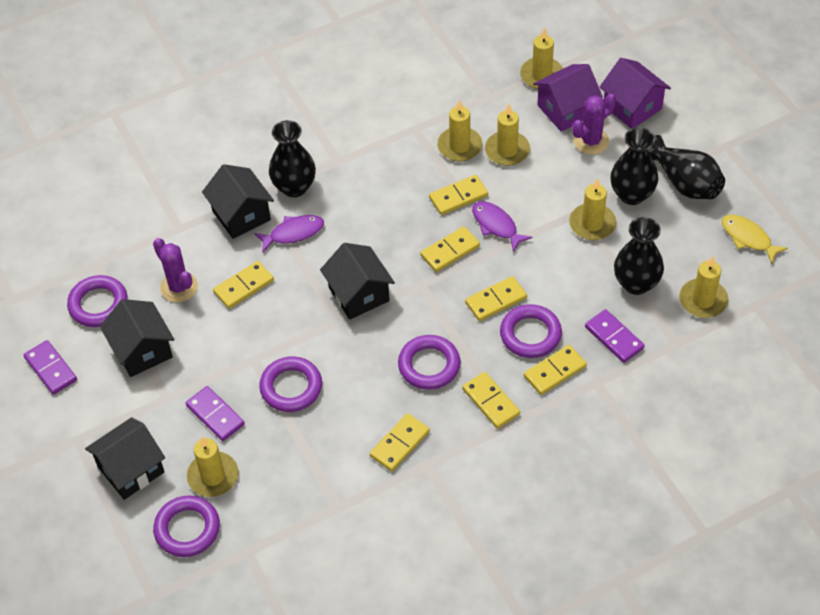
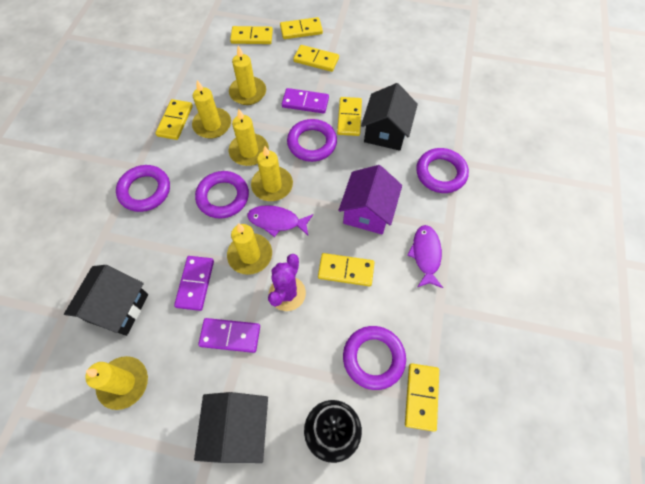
black house: [85,417,165,500] [100,299,174,377] [202,164,274,239] [320,243,395,320] = 4 -> [64,265,148,336] [194,392,268,463] [361,83,418,151] = 3
black vase: [269,120,316,197] [610,127,658,205] [614,217,664,295] [647,135,725,199] = 4 -> [304,400,362,463] = 1
purple cactus: [153,238,198,302] [572,94,616,155] = 2 -> [268,254,306,311] = 1
purple house: [533,64,603,132] [600,58,671,129] = 2 -> [338,165,402,235] = 1
yellow fish: [722,215,788,264] = 1 -> none = 0

